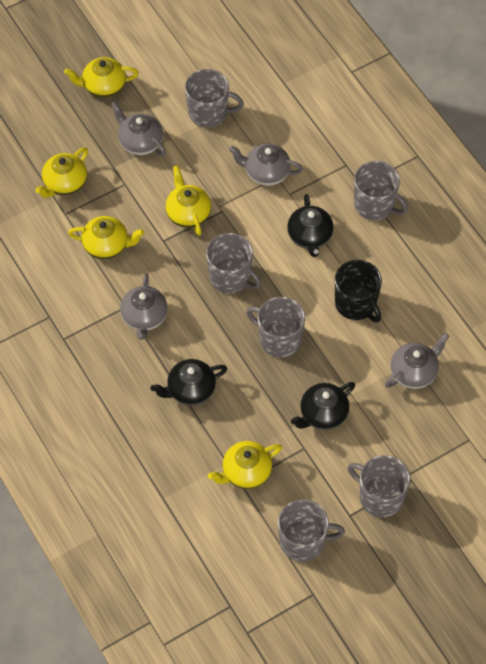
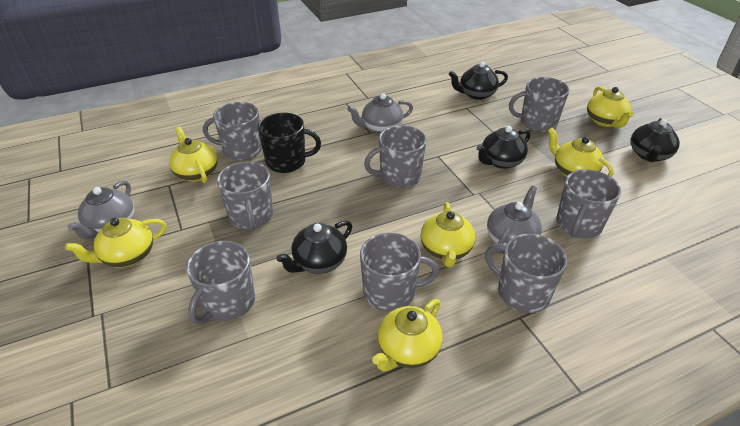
black teapot: [151,359,227,406] [287,194,333,257] [291,382,355,430] = 3 -> [276,220,352,274] [449,62,508,100] [477,126,530,169] [631,118,680,162] = 4
grey mug: [185,69,244,128] [206,233,261,293] [246,297,305,358] [278,499,345,562] [348,455,410,517] [354,161,408,220] = 6 -> [186,241,255,324] [203,102,262,161] [217,161,273,231] [360,233,439,312] [364,125,426,188] [485,234,567,313] [509,77,569,132] [556,169,621,238] = 8
grey teapot: [111,102,166,156] [120,273,168,340] [229,144,303,186] [385,333,449,389] = 4 -> [68,180,134,239] [347,93,413,134] [487,186,542,254] = 3
yellow teapot: [35,147,88,198] [64,57,139,98] [68,216,144,259] [166,165,211,236] [208,441,282,489] = 5 -> [65,218,167,267] [169,127,217,183] [372,299,443,372] [421,202,475,267] [548,128,614,177] [587,86,634,128] = 6

